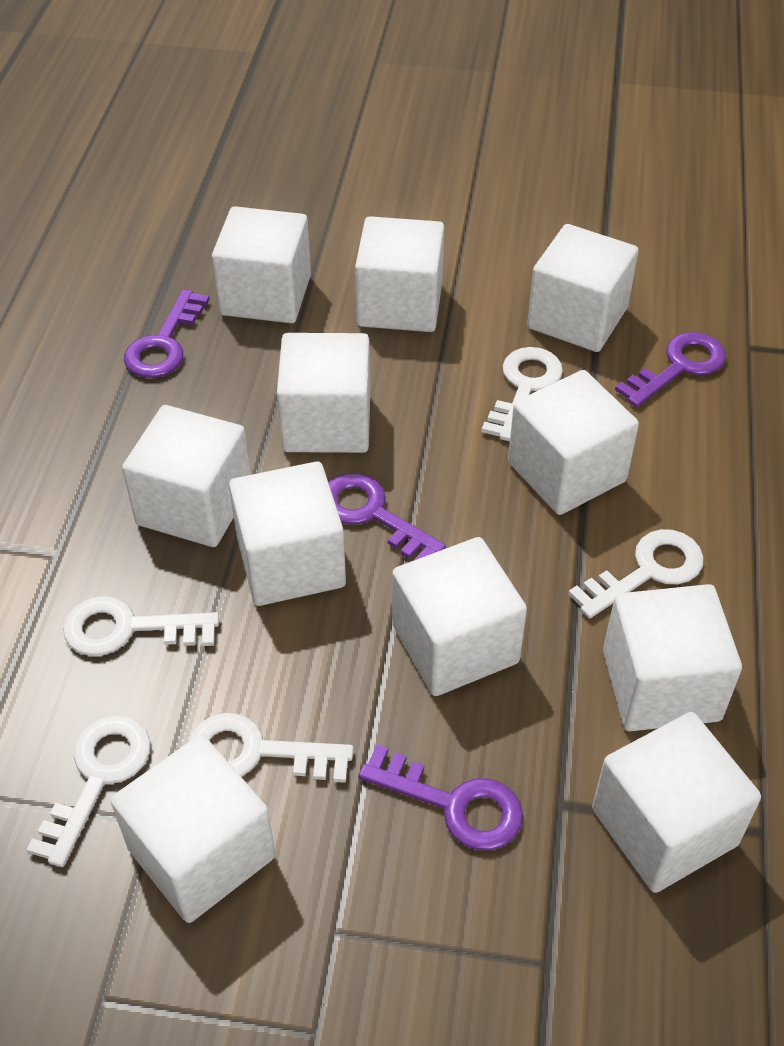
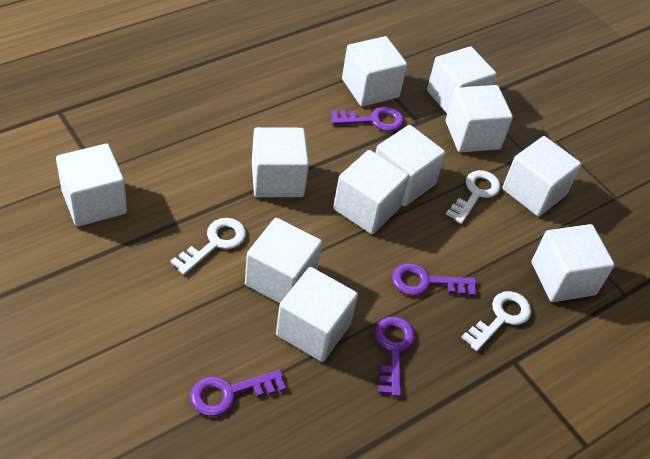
white key: [26,716,151,867] [63,596,219,656] [189,713,353,783] [481,347,563,441] [568,529,704,618] = 5 -> [171,218,246,275] [446,170,501,224] [461,291,531,351] = 3

